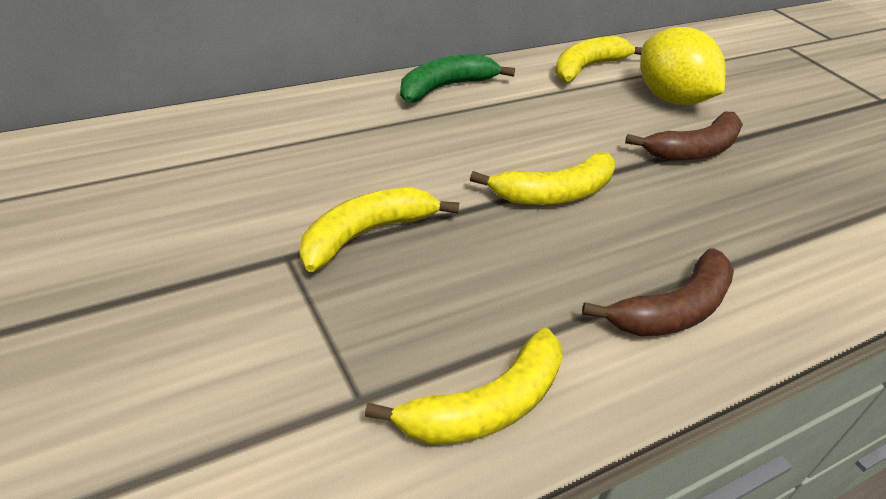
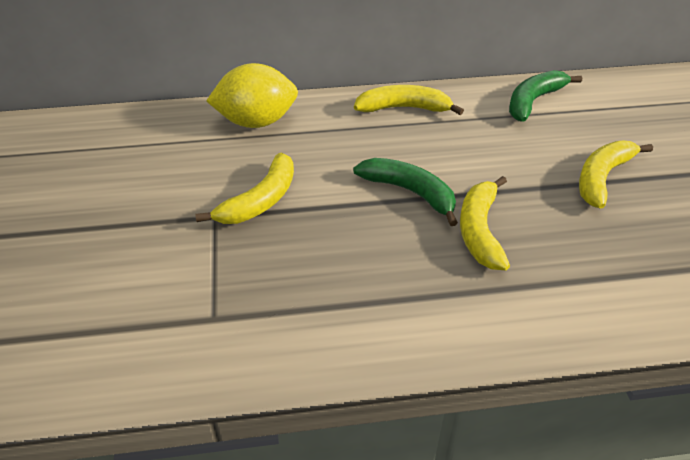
brown banana: [582,248,734,336] [625,112,743,161] = 2 -> none = 0
green banana: [400,54,515,103] = 1 -> [353,158,458,226] [509,70,582,122] = 2

